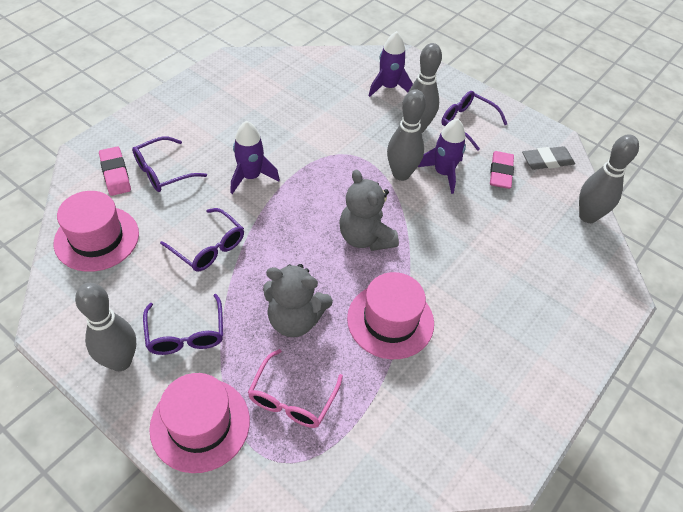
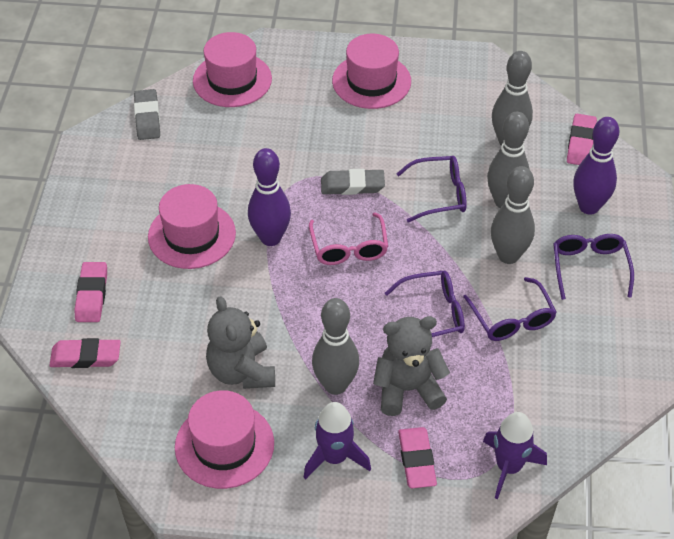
grey eraser: [522,146,575,170] = 1 -> [134,89,160,140] [321,169,385,195] = 2
pink eraser: [99,147,131,196] [490,151,514,189] = 2 -> [49,338,121,368] [74,262,107,322] [398,427,437,488] [567,114,597,165] = 4
pink hat: [54,191,139,272] [149,373,250,473] [347,272,434,359] = 3 -> [148,184,236,269] [175,390,274,489] [193,32,272,107] [332,34,411,109] = 4
purple bowling pin: none = 0 -> [248,148,291,246] [573,117,620,215] = 2
purple rocket: [231,121,280,194] [369,31,413,97] [418,118,466,194] = 3 -> [303,402,371,480] [483,412,547,499] = 2

